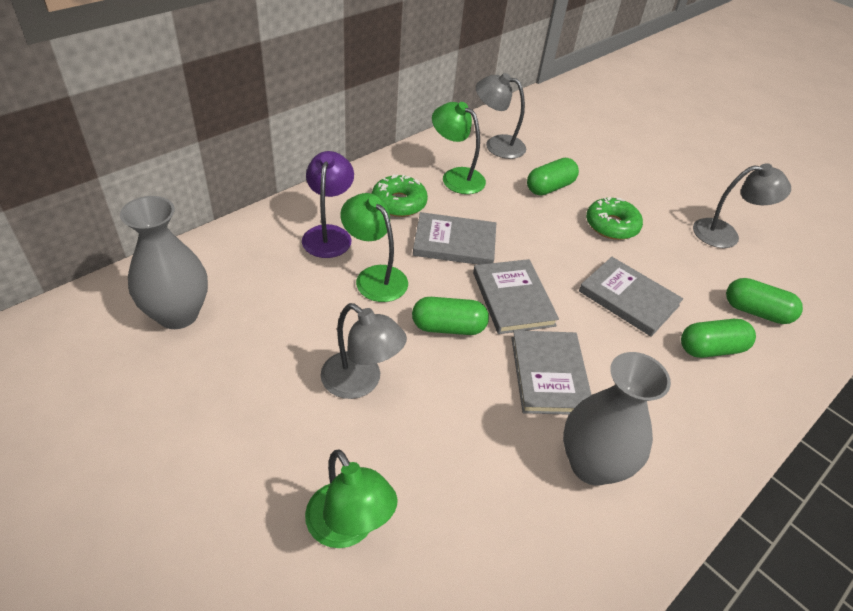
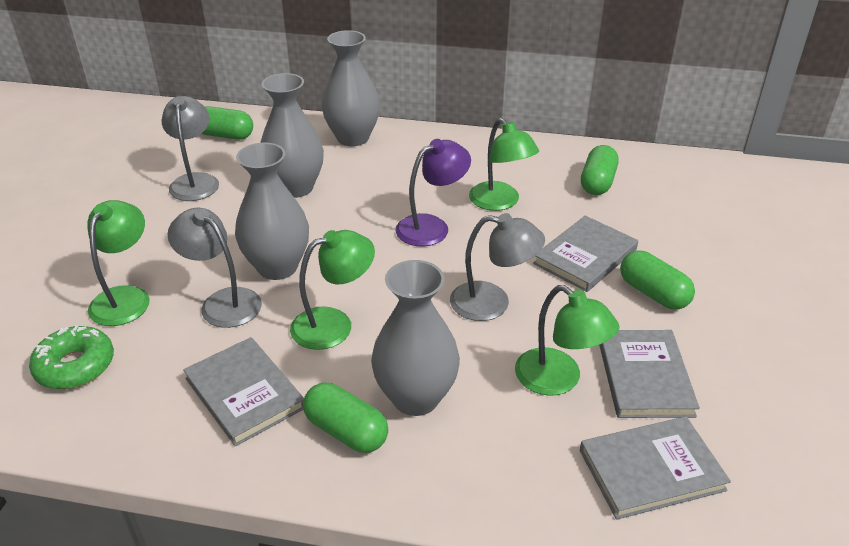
green donut: [372,174,428,217] [586,197,643,240] = 2 -> [29,325,114,389] = 1
green lamp: [305,449,398,548] [340,193,408,302] [432,102,486,194] = 3 -> [87,200,150,326] [290,230,375,350] [469,118,539,211] [515,285,619,396] = 4
grey vase: [120,196,208,329] [563,352,671,486] = 2 -> [235,143,309,280] [260,73,324,198] [322,30,380,146] [371,260,460,416] = 4

